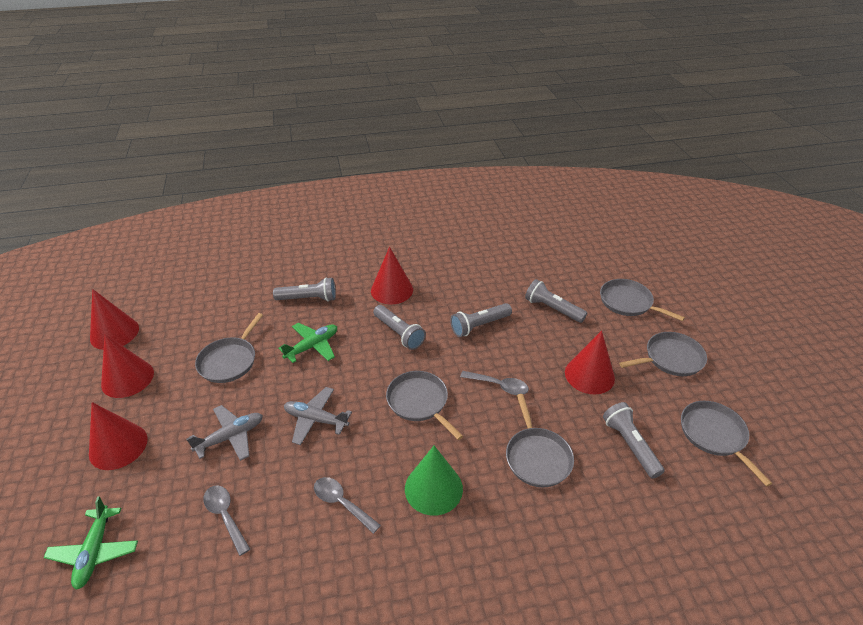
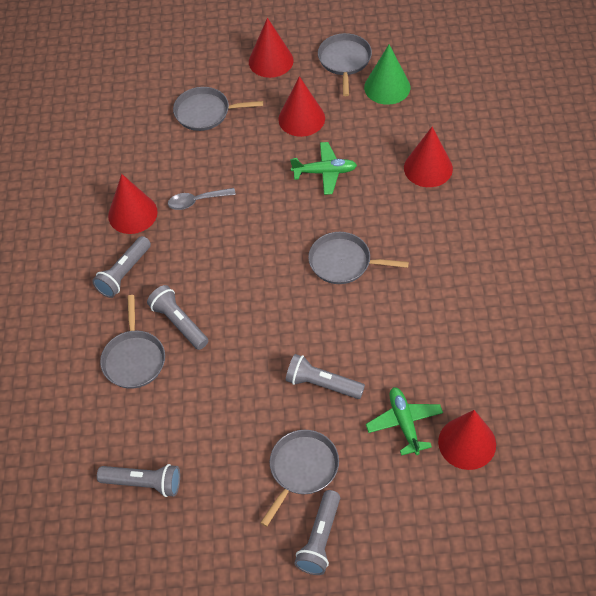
grey pan: [195,313,263,383] [386,371,463,440] [506,394,574,487] [600,279,685,321] [619,332,707,376] [681,401,772,486] = 6 -> [100,295,165,389] [173,87,263,131] [260,430,339,527] [308,232,409,284] [318,33,372,96] = 5
grey plane: [186,405,263,461] [284,387,352,445] = 2 -> none = 0
grey spoon: [203,486,250,556] [314,477,381,534] [460,371,529,395] = 3 -> [168,188,236,210] = 1

